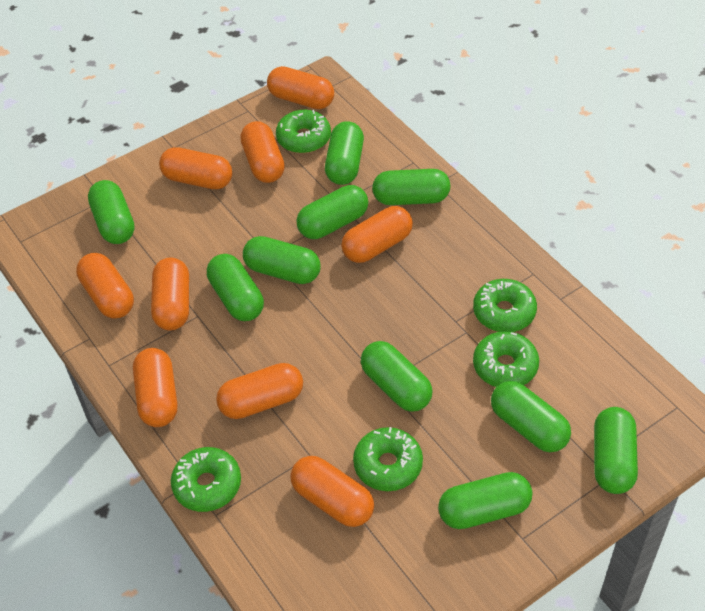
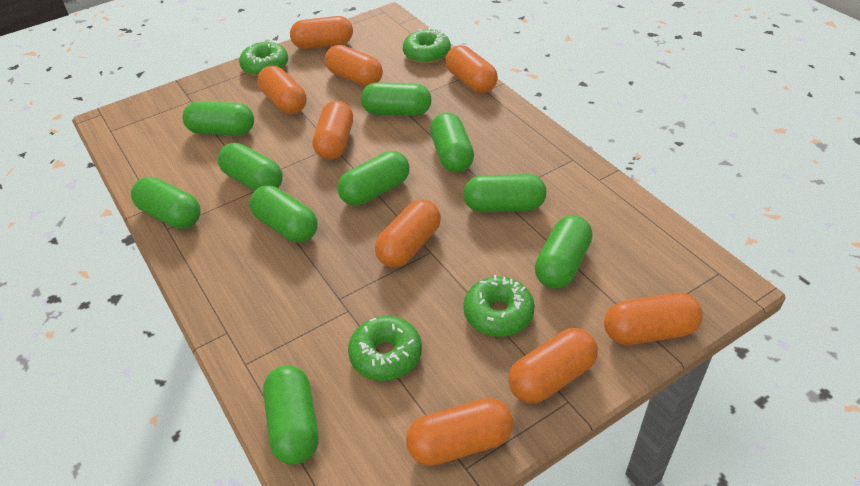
green donut: [171,447,241,512] [276,110,331,153] [353,427,423,491] [473,279,537,332] [473,331,539,387] = 5 -> [239,42,288,76] [348,316,422,381] [403,28,451,64] [463,275,535,337] = 4

